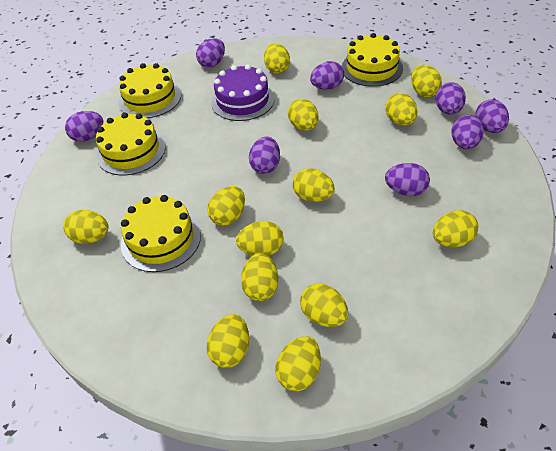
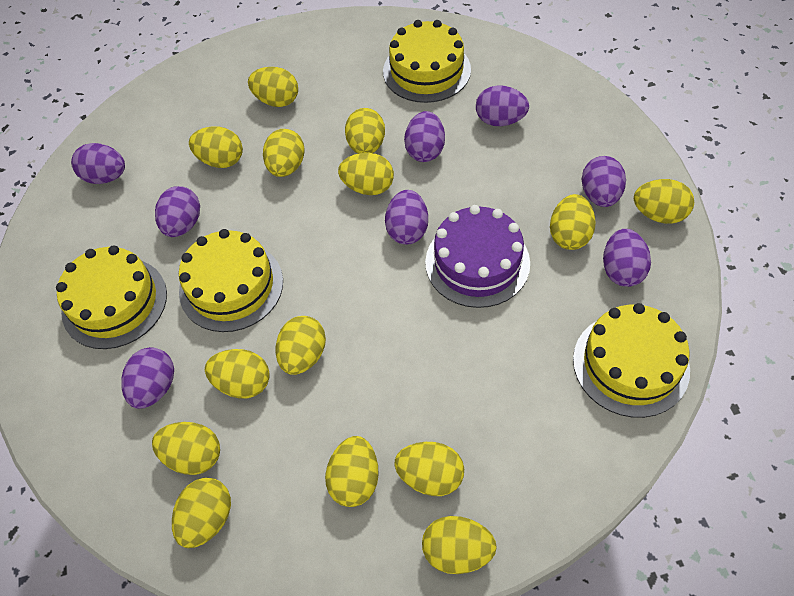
yellow egg: [63,210,108,244] [207,186,245,226] [207,314,249,368] [236,221,283,256] [241,253,279,301] [264,43,290,74] [275,336,321,391] [288,99,319,131] [293,168,335,202] [300,284,348,327] [385,93,418,126] [411,65,442,97] [433,210,478,247] = 13 -> [152,422,220,475] [172,478,231,548] [189,126,243,168] [205,349,270,399] [248,67,298,107] [263,129,305,177] [276,316,326,375] [325,436,379,507] [338,153,394,195] [345,108,385,154] [395,442,464,496] [422,516,497,574] [550,194,596,250] [634,179,694,224] = 14

